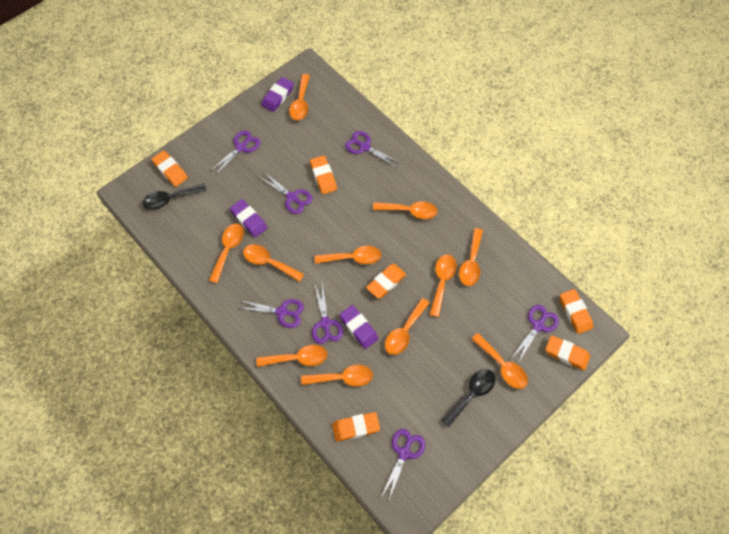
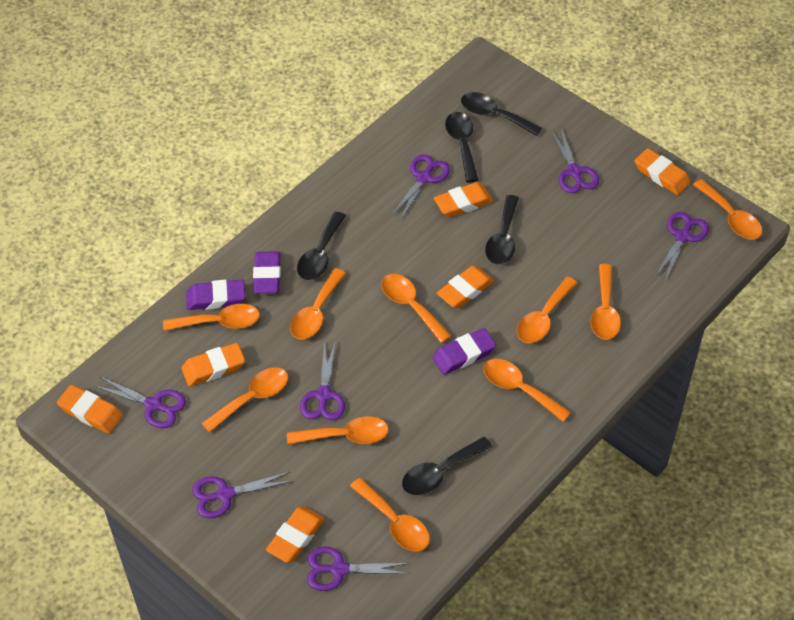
black spoon: [143,184,207,209] [441,369,496,427] = 2 -> [297,212,346,280] [402,437,492,495] [445,112,478,182] [461,92,542,136] [485,195,519,264] = 5
orange spoon: [209,224,244,283] [243,244,304,282] [257,345,327,367] [289,74,310,120] [301,365,373,387] [315,246,381,264] [373,201,438,219] [385,298,429,355] [430,255,457,317] [459,228,483,286] [471,333,528,389] = 11 -> [163,304,260,331] [201,367,288,433] [287,416,389,445] [290,268,346,340] [350,478,430,552] [381,274,451,343] [484,359,571,422] [517,277,577,343] [590,264,621,340] [693,179,762,239] = 10

